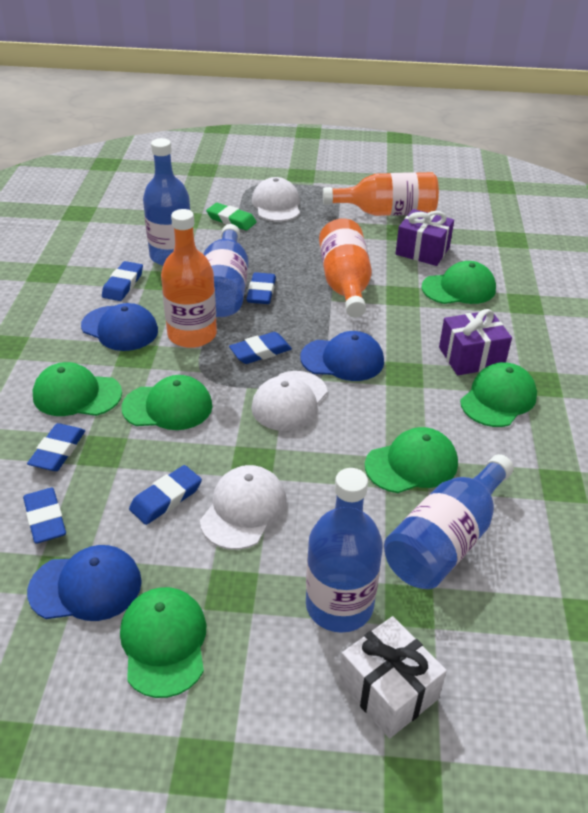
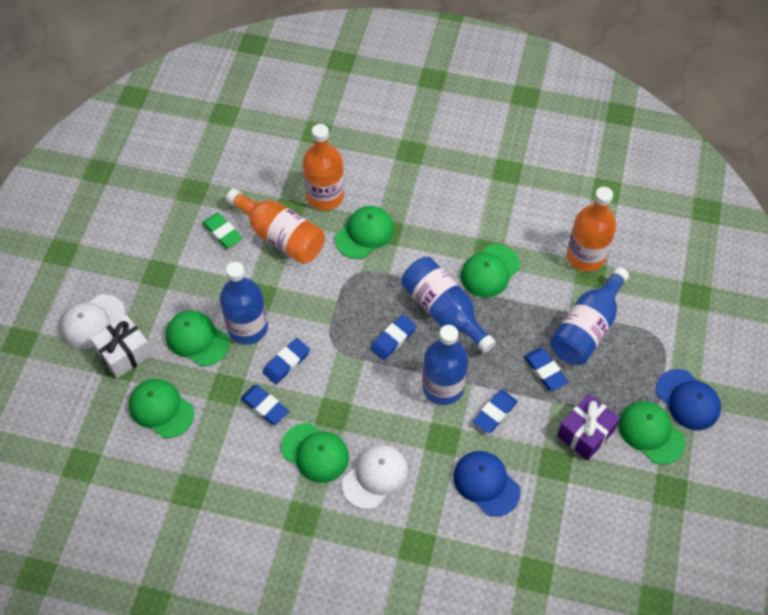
blue cap: [27,545,142,621] [81,303,158,351] [300,331,384,381] = 3 -> [453,451,520,517] [656,369,721,430] = 2
blue eraser: [23,488,66,543] [27,423,85,471] [102,261,143,301] [129,465,202,525] [229,332,292,364] [246,272,276,304] = 6 -> [241,385,289,425] [263,338,310,384] [370,315,417,360] [473,390,518,433] [524,348,568,391] = 5
purple gift: [396,209,454,266] [439,309,512,375] = 2 -> [557,394,620,461] = 1
white cap: [200,465,287,550] [251,371,327,431] [252,177,300,222] = 3 -> [60,294,125,349] [342,445,409,509] = 2

